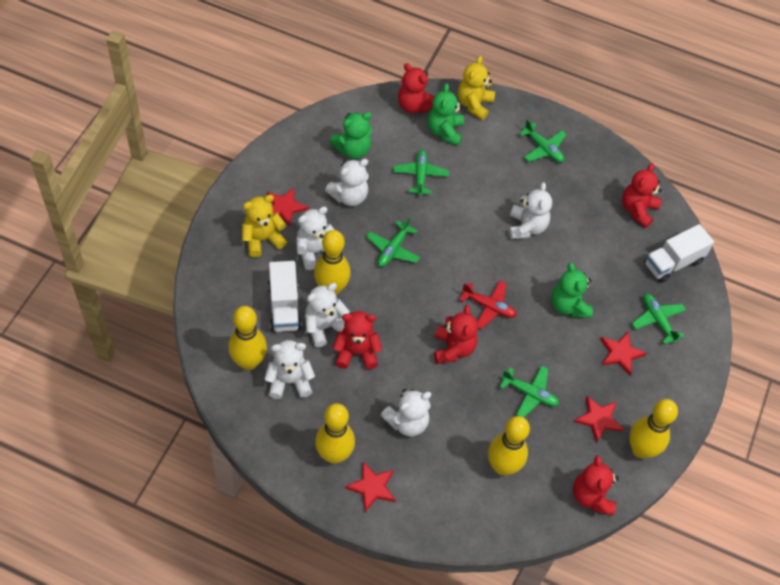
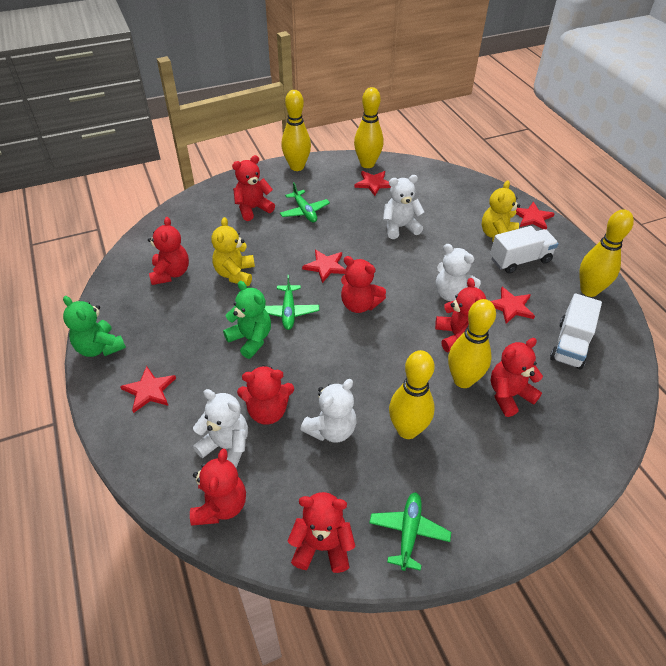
green plane: [366,217,420,267] [393,150,449,196] [500,366,559,417] [519,119,567,163] [632,294,686,344] = 5 -> [265,275,319,330] [280,182,330,223] [369,492,451,571] = 3
green teddy bear: [330,112,372,159] [428,83,464,146] [551,262,593,318] = 3 -> [63,296,126,357] [223,281,271,359] = 2
red plane: [459,281,517,329] = 1 -> none = 0
red star: [267,187,309,227] [345,462,396,512] [574,396,624,443] [600,331,647,375] = 4 -> [120,366,176,413] [302,250,346,283] [354,171,391,196] [491,287,535,324] [516,202,555,230] = 5
red teddy bear: [333,311,382,370] [398,63,434,113] [434,305,478,364] [573,455,619,515] [622,163,662,228] = 5 -> [148,217,189,285] [190,449,246,525] [232,155,275,221] [237,365,294,425] [287,492,355,573] [341,256,386,313] [435,278,487,352] [491,338,543,417] = 8
white teddy bear: [264,340,315,399] [296,206,335,270] [305,283,350,347] [325,159,369,206] [381,389,431,436] [509,182,552,239] = 6 -> [193,389,248,468] [300,379,356,443] [383,175,424,239] [436,244,481,301] = 4

